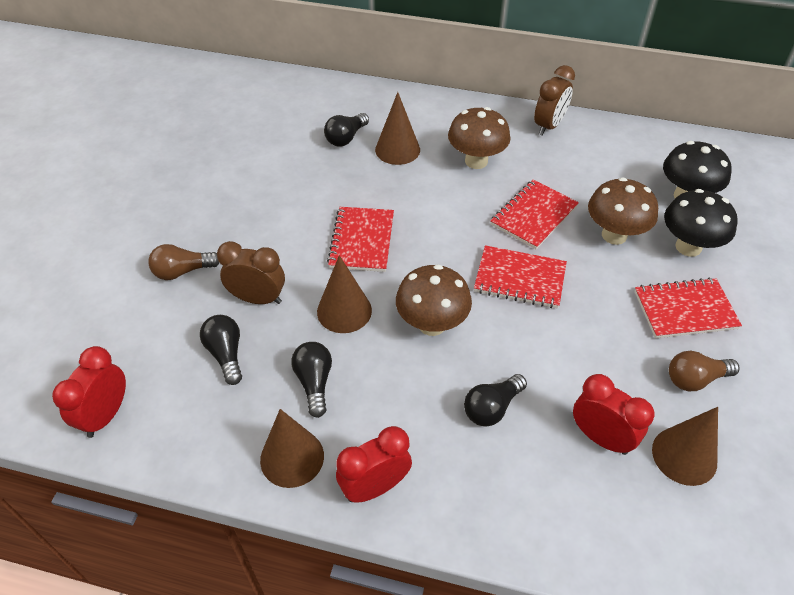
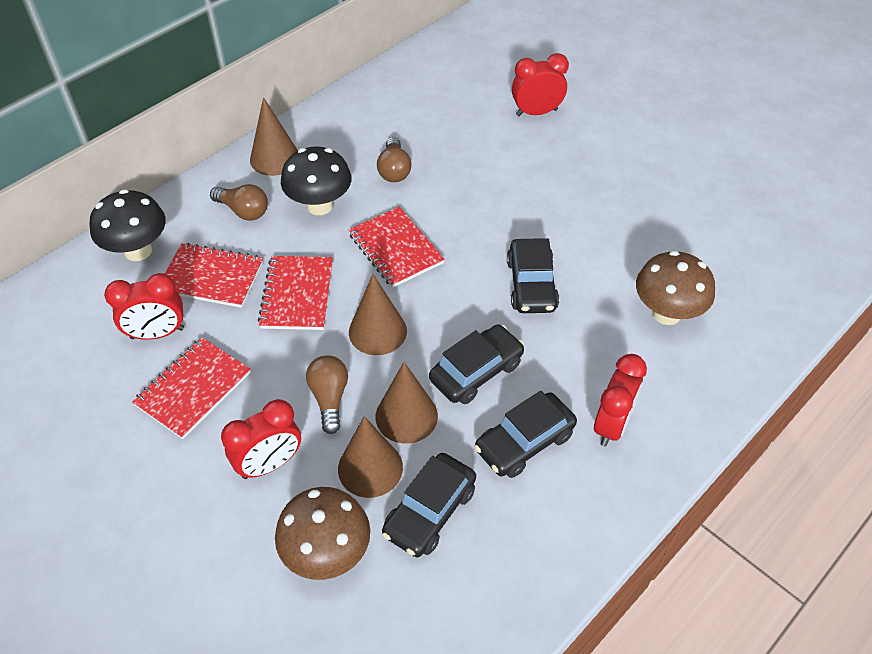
black car: none = 0 -> [382,453,476,557] [429,324,525,404] [474,391,577,478] [507,238,559,313] = 4
black light bulb: [200,315,242,385] [291,342,332,418] [324,113,369,146] [464,374,527,427] = 4 -> none = 0
brown clock: [217,241,285,304] [534,65,575,136] = 2 -> none = 0
brown light bulb: [148,244,219,280] [669,351,740,391] = 2 -> [210,184,268,221] [306,355,348,434] [377,137,411,182] = 3
brown mushroom: [396,264,472,336] [448,107,511,169] [588,177,658,245] = 3 -> [275,487,370,580] [636,251,715,325] = 2
red clock: [52,346,126,438] [336,426,412,503] [573,374,655,455] = 3 -> [104,273,184,340] [221,399,301,479] [512,53,569,116] [594,354,647,446] = 4

